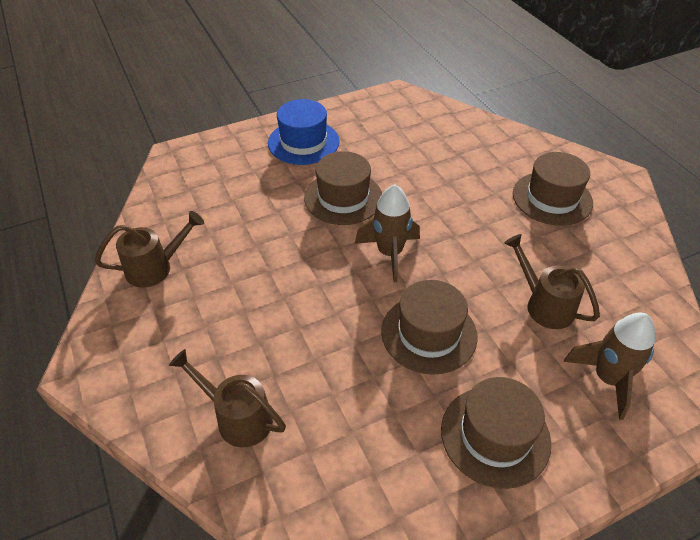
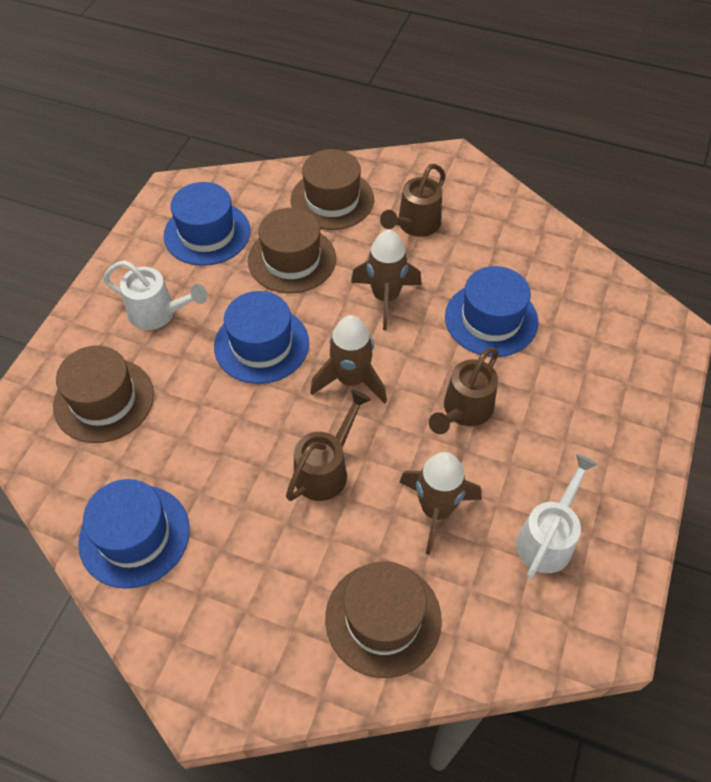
blue hat: [268,99,340,165] = 1 -> [78,479,190,589] [164,182,250,266] [214,291,309,384] [445,266,538,357] = 4
brown rocket: [355,184,420,282] [563,313,655,420] = 2 -> [310,315,387,404] [351,230,422,330] [399,452,482,555] = 3
white watering can: none = 0 -> [103,260,207,330] [516,454,598,579] = 2

